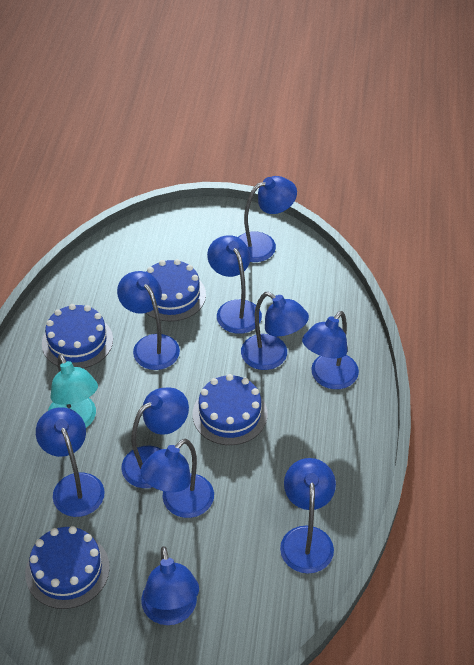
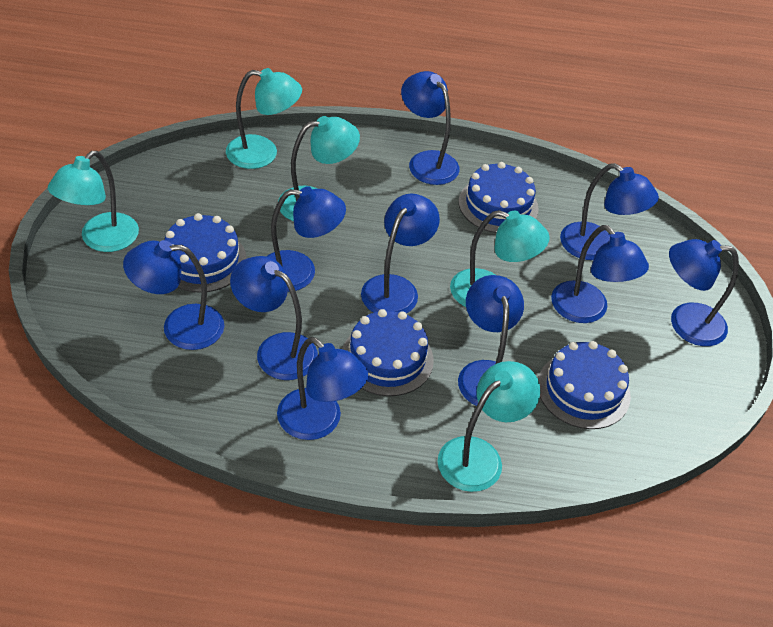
turquoise lamp: [48,354,98,428] = 1 -> [48,151,139,252] [226,68,302,169] [278,116,360,221] [438,361,540,492] [450,210,550,307] = 5

